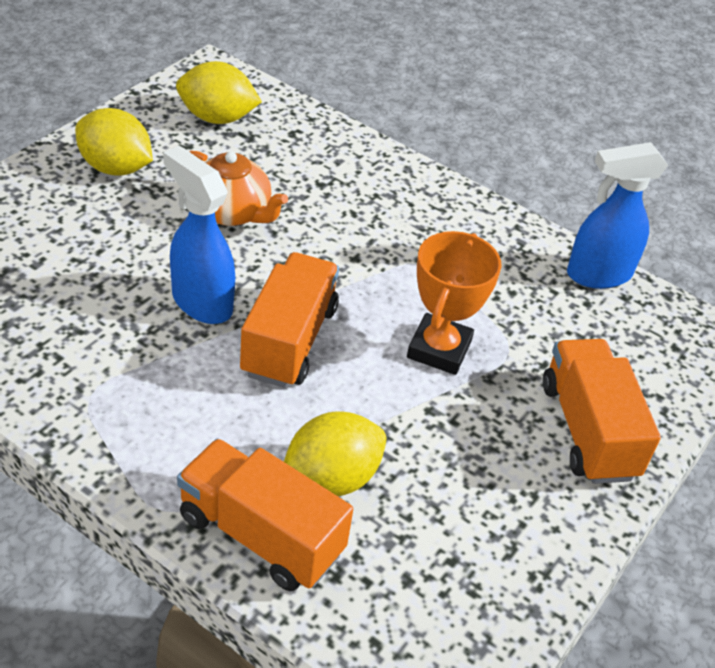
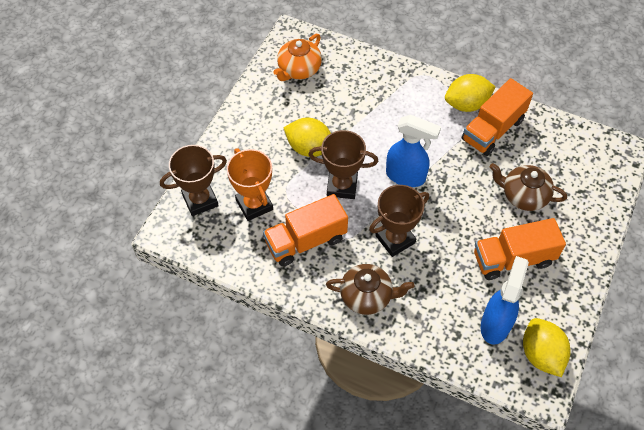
brown teapot: none = 0 -> [326,264,414,315] [490,163,567,211] = 2
brown trophy: none = 0 -> [160,145,227,216] [308,130,378,199] [369,185,429,257] = 3

